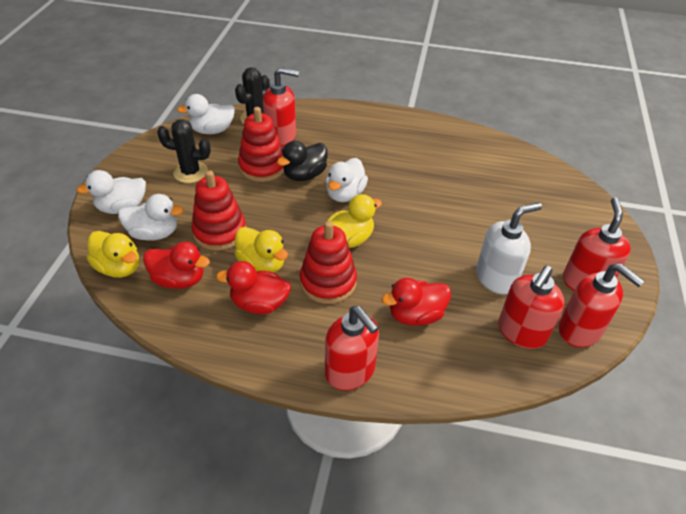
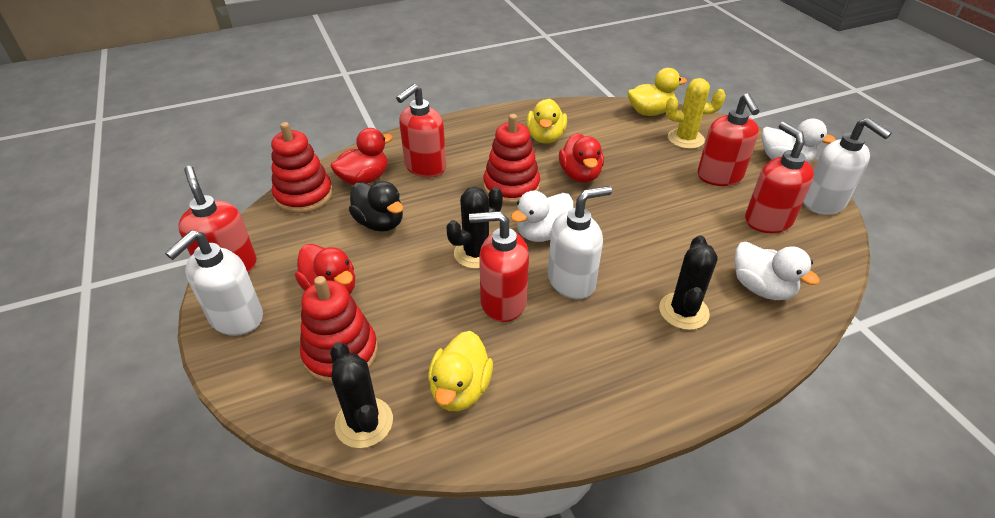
black cactus: [157,119,211,183] [235,67,270,124] = 2 -> [330,342,393,448] [446,187,503,269] [659,235,718,330] = 3
white duck: [76,170,146,214] [118,194,184,241] [177,94,235,134] [326,158,368,202] = 4 -> [511,191,573,242] [735,242,820,300] [762,118,836,163] = 3
white soap dispenser: [476,203,542,295] = 1 -> [165,230,263,336] [548,186,612,299] [803,118,892,215] = 3
yellow cactus: none = 0 -> [665,78,726,149] = 1

